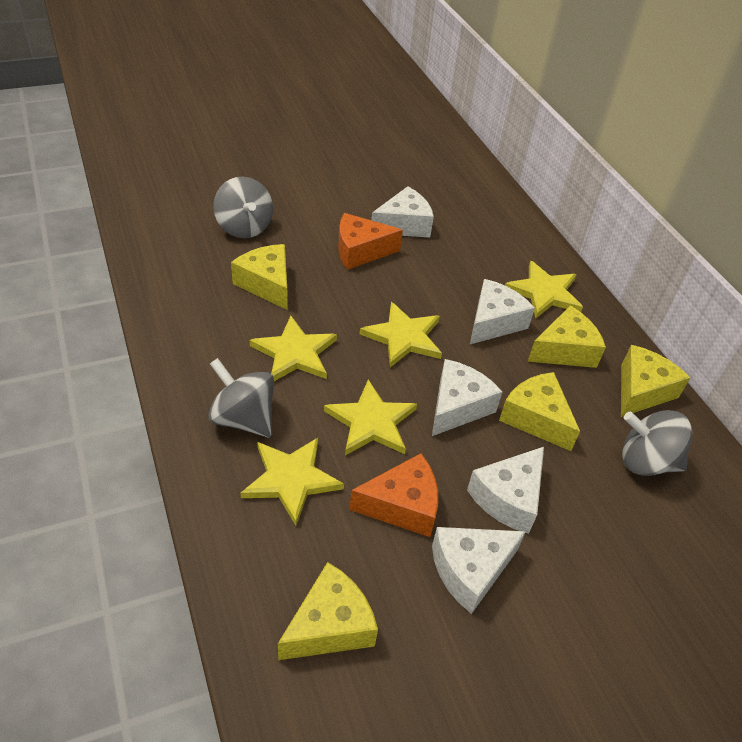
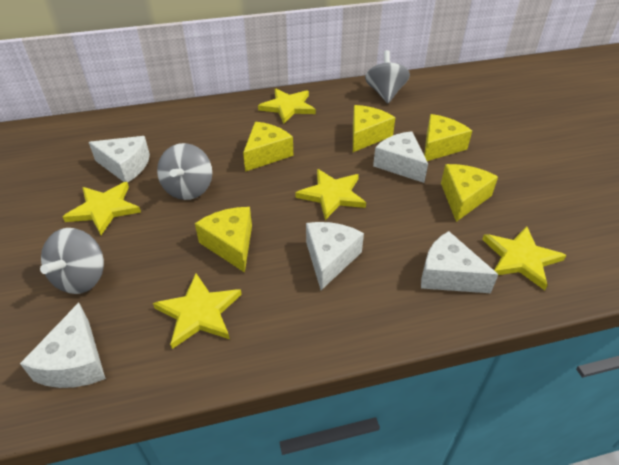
orange cheese: [338,213,403,270] [350,453,438,537] = 2 -> none = 0

